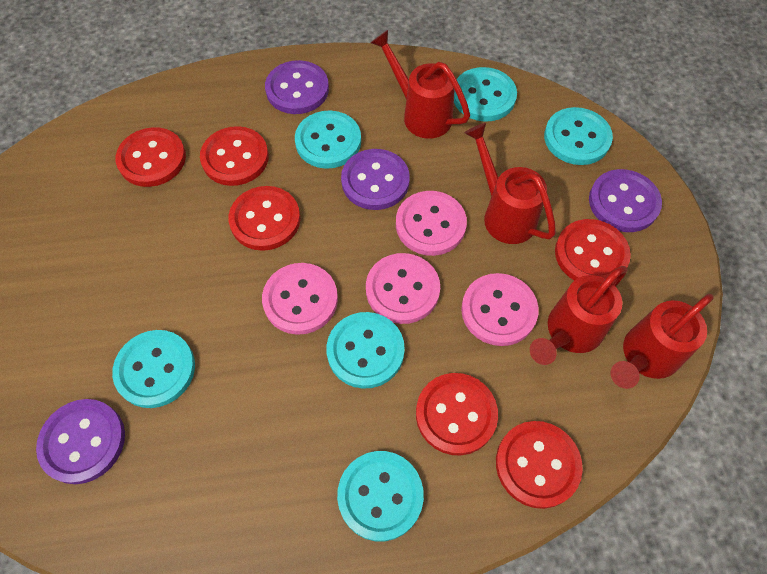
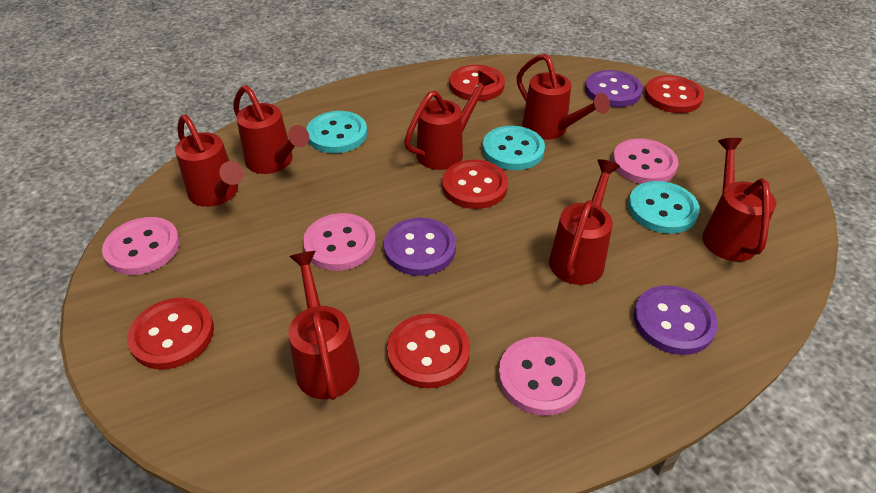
purple button: [36,399,125,484] [265,60,329,114] [341,149,410,210] [589,169,662,232] = 4 -> [384,218,456,276] [585,70,643,107] [634,285,718,355] = 3
red button: [116,127,186,187] [200,126,269,186] [228,186,300,251] [416,373,498,456] [496,421,583,509] [555,219,631,281] = 6 -> [127,298,214,370] [387,314,470,388] [442,160,508,209] [449,65,505,101] [644,75,704,113] = 5
red watering can: [371,30,470,139] [465,123,556,244] [530,266,628,365] [610,294,714,389] = 4 -> [175,114,244,207] [233,85,309,174] [288,251,360,400] [404,71,495,170] [517,54,610,140] [549,159,620,285] [702,138,776,261] = 7
turquoise button: [112,330,195,408] [295,110,361,169] [326,312,405,389] [337,451,424,542] [454,67,517,122] [544,107,613,165] = 6 -> [306,111,367,153] [482,126,545,170] [628,181,700,234] = 3

